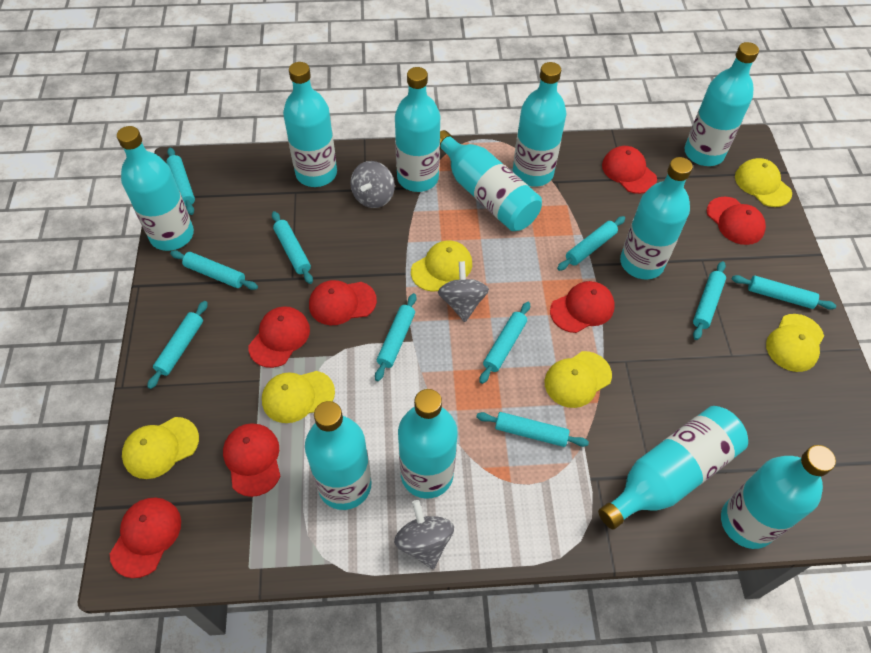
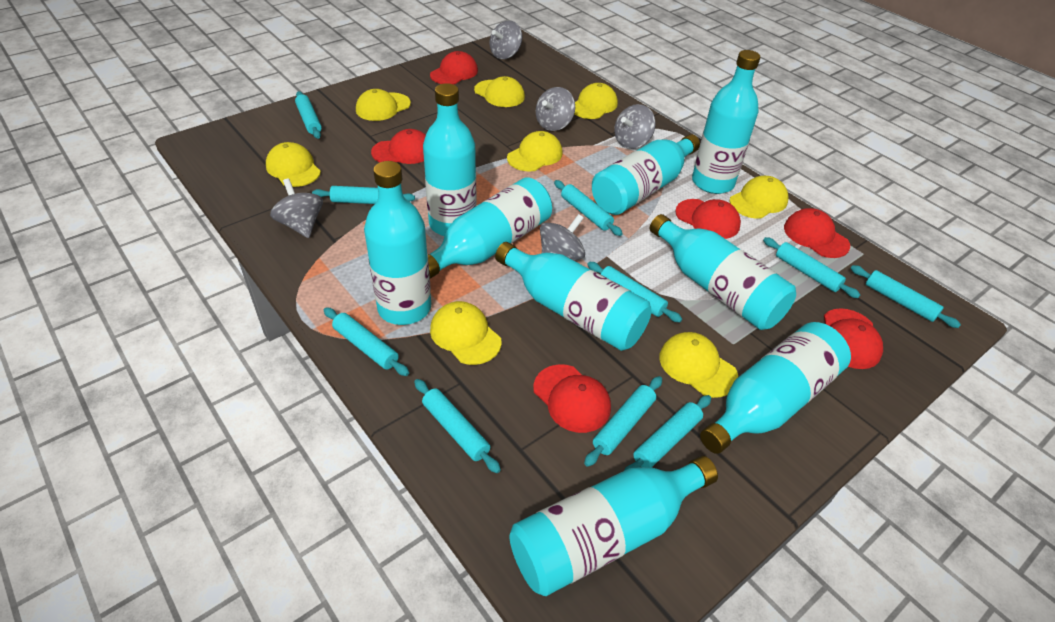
grey spinning top: [350,161,395,208] [394,500,454,569] [438,261,489,322] = 3 -> [270,179,323,238] [490,21,522,59] [536,87,575,131] [540,214,585,261] [614,104,656,149] = 5
red cap: [110,497,181,578] [223,423,280,497] [248,306,310,368] [309,280,377,325] [550,281,615,333] [602,146,657,194] [707,197,766,245] = 7 -> [371,129,426,164] [430,51,478,85] [533,364,611,433] [675,199,741,239] [784,208,850,258] [824,308,883,369] = 6
turquoise bottle: [117,126,194,251] [283,62,337,187] [305,401,372,510] [395,67,440,192] [398,389,458,499] [440,130,542,231] [513,62,566,187] [598,406,748,530] [620,157,693,279] [684,42,759,166] [721,445,836,549] = 11 -> [364,161,431,325] [423,83,477,236] [428,177,552,278] [495,242,652,351] [509,456,718,596] [592,134,700,215] [650,214,796,330] [692,50,760,194] [700,322,851,454] = 9
yellow cap: [122,417,199,479] [262,371,335,423] [411,240,472,291] [545,351,612,408] [735,158,792,207] [766,314,824,372] = 6 -> [266,142,321,187] [356,89,411,121] [430,301,502,365] [474,76,525,107] [507,131,563,172] [574,83,618,119] [659,332,738,398] [729,176,788,219] = 8

